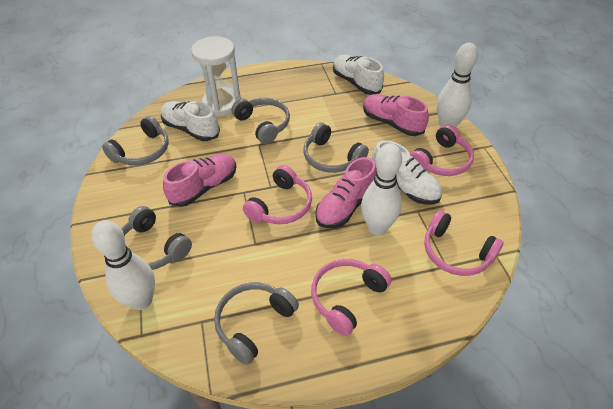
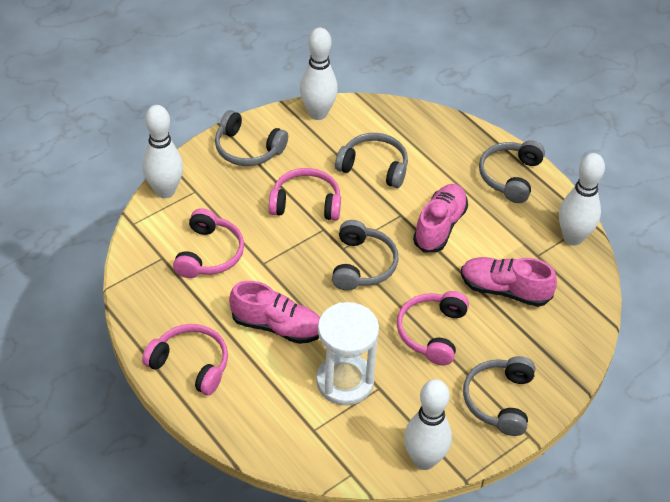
white bowling pin: [91,220,155,310] [361,143,402,235] [437,42,478,128] = 3 -> [143,105,183,198] [300,28,338,120] [404,379,452,470] [559,153,605,245] = 4
white shoe: [161,101,220,141] [333,55,384,95] [372,140,442,204] = 3 -> none = 0

